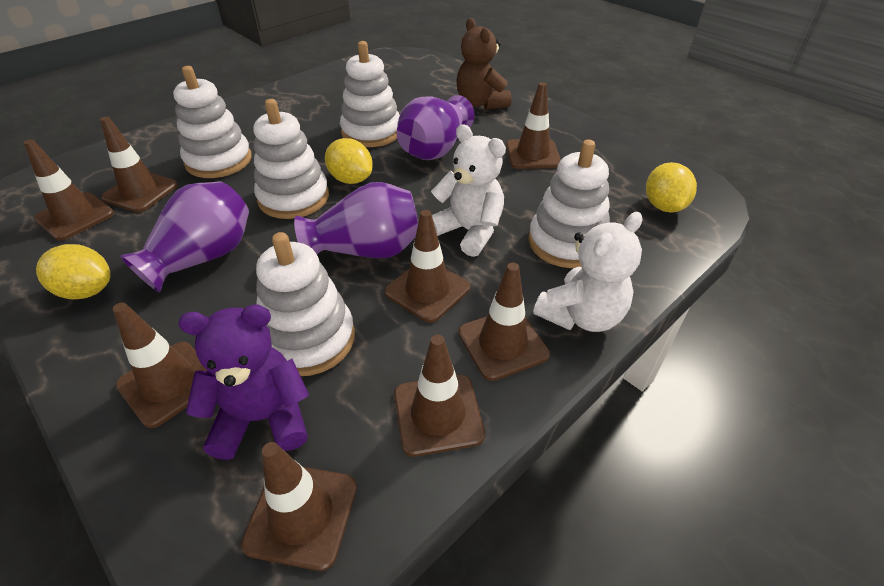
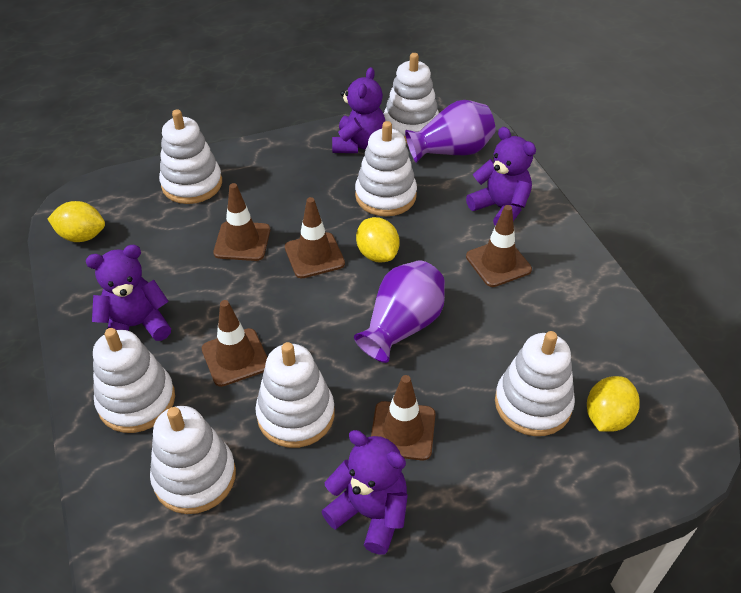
brown teddy bear: [456,18,512,110] = 1 -> none = 0
brown traffic cone: [24,139,114,241] [100,116,178,212] [113,302,207,428] [241,442,357,571] [385,210,470,323] [394,335,485,457] [458,263,550,381] [506,82,561,169] = 8 -> [202,300,267,387] [213,183,270,261] [285,197,345,278] [371,375,435,461] [466,205,532,287] = 5
purple teddy bear: [178,305,309,460] = 1 -> [86,245,171,341] [321,430,408,555] [332,67,385,153] [466,127,536,226] = 4
purple vase: [120,181,249,293] [294,182,419,258] [397,95,474,160] = 3 -> [354,260,445,363] [405,100,496,163] = 2
white stacking toy: [173,66,251,178] [253,99,329,219] [256,232,355,376] [340,41,400,147] [528,140,610,268] = 5 -> [93,328,175,433] [150,406,236,514] [159,109,222,204] [255,342,335,448] [355,121,417,216] [384,53,439,143] [495,331,575,436] = 7
white teddy bear: [431,124,506,257] [533,212,643,332] = 2 -> none = 0

